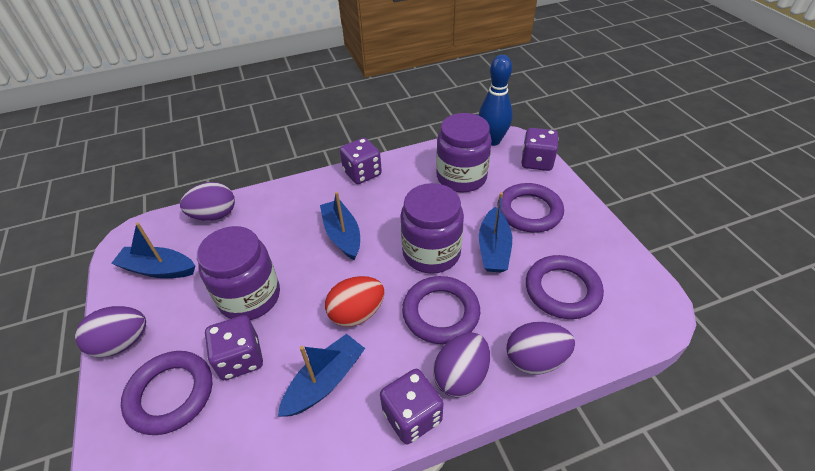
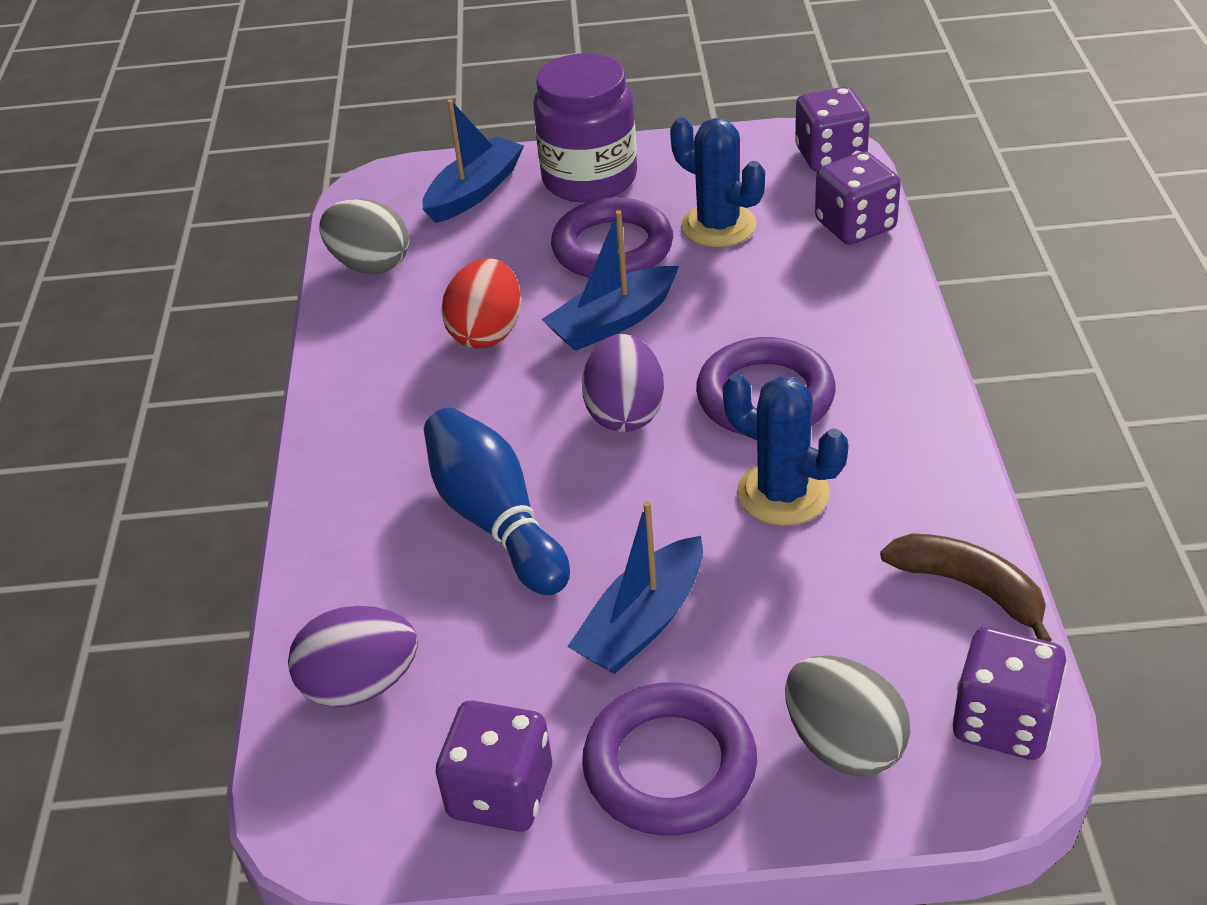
blue boat: [111,222,195,278] [278,334,365,417] [320,192,360,260] [479,192,512,272] = 4 -> [422,99,524,223] [541,210,679,351] [567,501,703,674] = 3
blue cactus: none = 0 -> [670,118,765,247] [723,374,848,526] = 2
brown banana: none = 0 -> [880,533,1052,642] = 1
grey egg: none = 0 -> [319,199,409,274] [785,655,910,776] = 2
purple egg: [75,306,146,358] [180,182,235,221] [433,332,490,398] [506,322,575,374] = 4 -> [288,606,418,707] [582,334,664,432] = 2
purple jar: [197,226,280,320] [400,183,464,274] [436,113,492,192] = 3 -> [533,53,637,203] = 1
purple ring: [121,351,213,435] [402,276,480,344] [497,183,564,233] [526,255,604,319] = 4 -> [551,197,673,278] [582,682,757,835] [696,337,836,436] = 3

